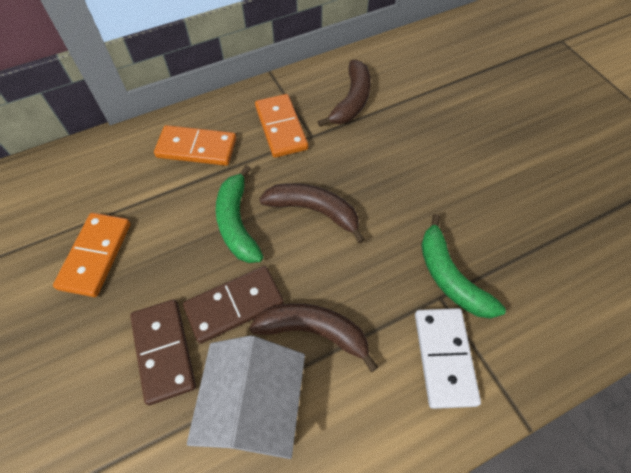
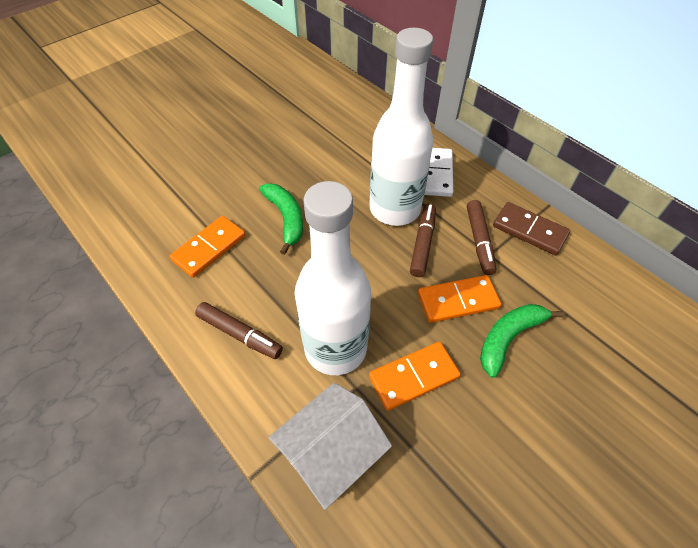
brown banana: [249,303,378,372] [259,183,365,244] [318,60,371,127] = 3 -> none = 0
brown domino: [130,299,196,405] [183,266,284,344] = 2 -> [493,202,570,255] = 1
brown marker: none = 0 -> [195,302,283,359] [410,203,436,277] [467,200,496,275] = 3
white bottle: none = 0 -> [295,181,371,375] [369,28,434,226] = 2

